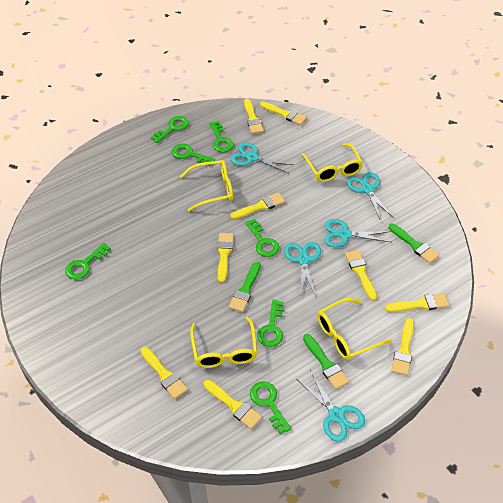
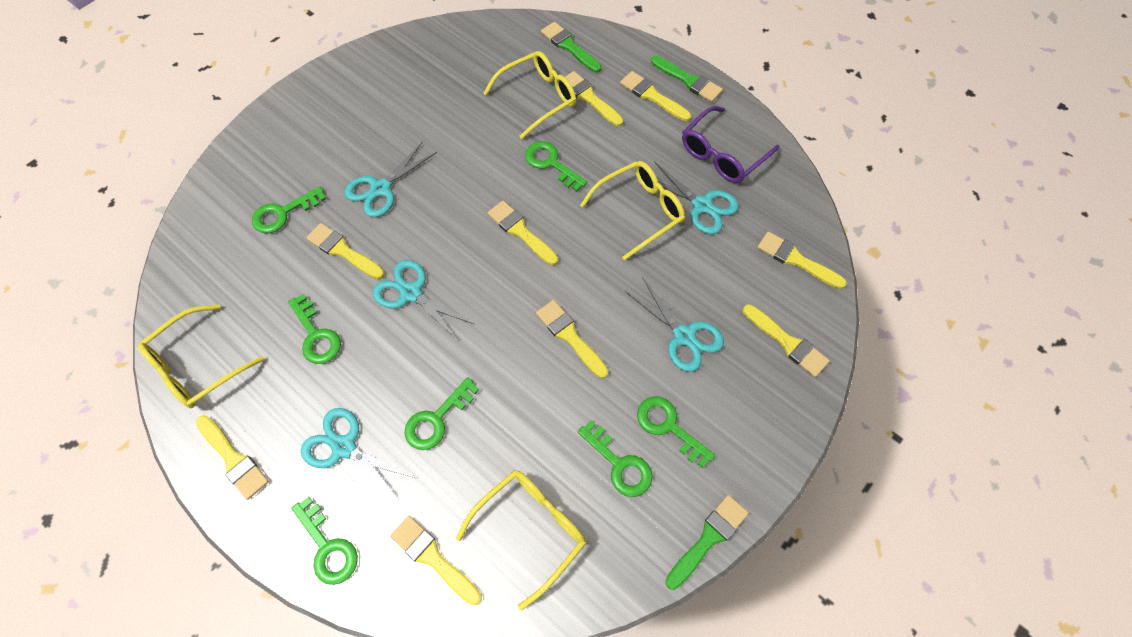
purple glasses: none = 0 -> [682,106,779,183] = 1

